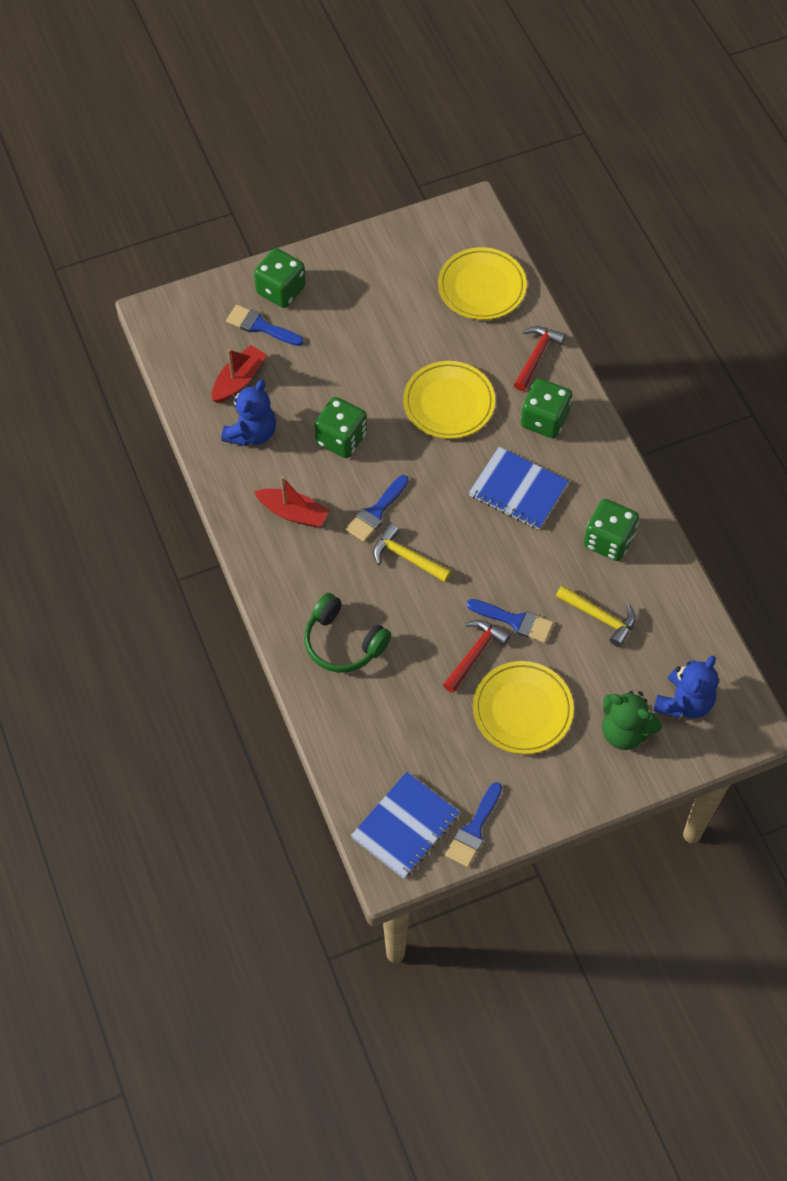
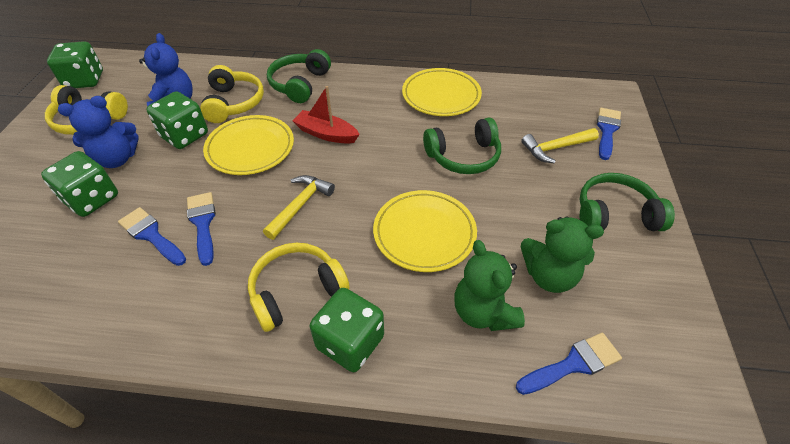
blue notebook: [351,772,460,879] [469,447,569,530] = 2 -> none = 0
green headphones: [304,593,391,673] = 1 -> [267,49,331,103] [423,118,501,174] [579,173,675,231] = 3
green teddy bear: [602,691,662,750] = 1 -> [454,240,525,331] [521,216,604,293] = 2
red boat: [212,345,267,403] [254,476,330,528] = 2 -> [293,86,360,144] = 1
red hammer: [443,620,511,693] [514,326,566,391] = 2 -> none = 0
yellow headphones: none = 0 -> [45,85,128,135] [200,65,264,123] [248,243,350,332] = 3

